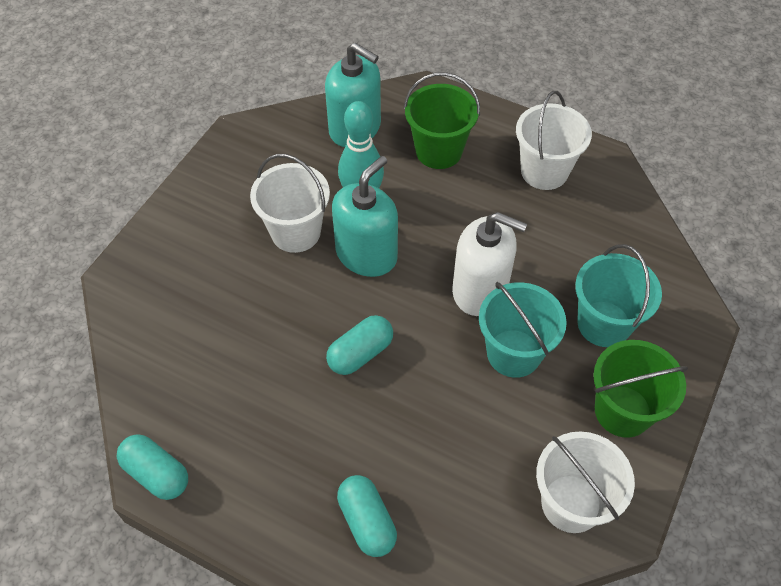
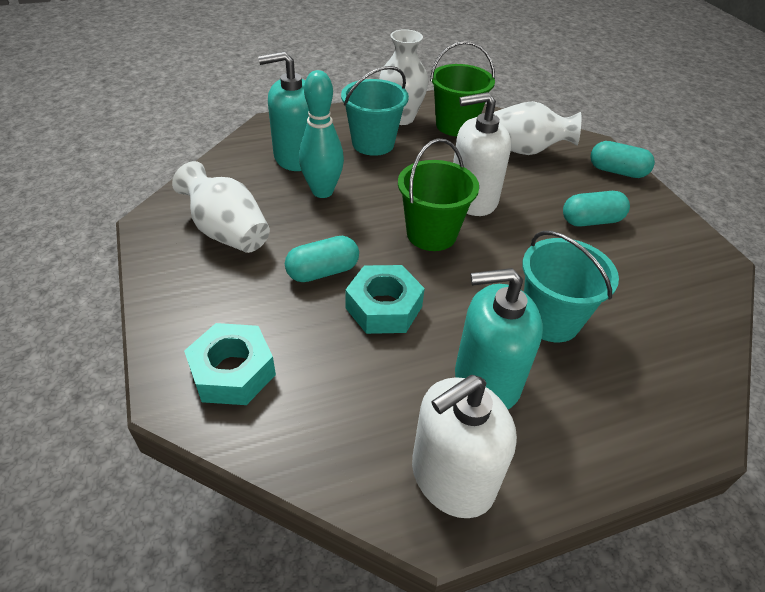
turquoise nut: none = 0 -> [184,323,276,405] [345,265,425,334] = 2
white bucket: [250,154,330,253] [516,91,592,190] [536,431,635,533] = 3 -> none = 0
white soap dispenser: [452,212,527,316] = 1 -> [412,375,517,518] [453,92,511,216] = 2
white vase: none = 0 -> [172,161,270,253] [379,29,428,125] [494,101,581,155] = 3

